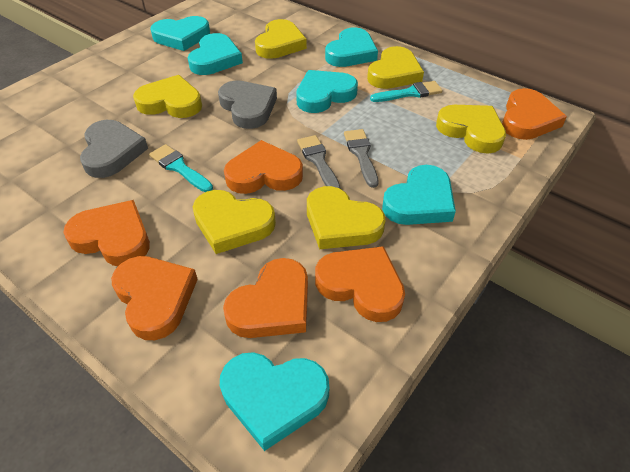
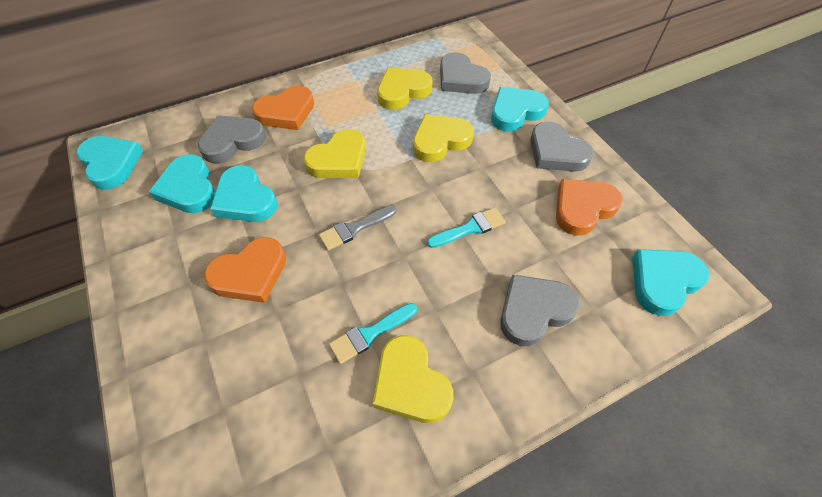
grey brush: [297,135,341,189] [344,129,378,188] = 2 -> [319,205,397,251] = 1
grey heart: [80,120,148,178] [218,80,277,129] = 2 -> [198,115,266,163] [440,52,491,94] [500,274,580,346] [530,121,594,172] = 4
orange heart: [63,200,150,266] [111,256,198,340] [223,258,308,338] [224,140,303,194] [315,246,405,322] [502,88,567,140] = 6 -> [204,237,286,303] [252,86,314,130] [556,179,623,236] = 3
turquoise heart: [150,16,210,51] [188,33,243,75] [220,352,329,451] [296,70,358,113] [325,27,378,67] [382,165,456,225] = 6 -> [76,136,143,190] [149,154,215,213] [210,165,277,222] [491,87,549,132] [632,249,709,316] = 5
yellow heart: [133,75,202,118] [193,190,276,254] [255,19,307,59] [307,186,385,249] [367,46,424,89] [436,105,506,153] = 6 -> [304,129,366,178] [372,335,453,423] [377,68,433,110] [413,114,474,162] = 4

